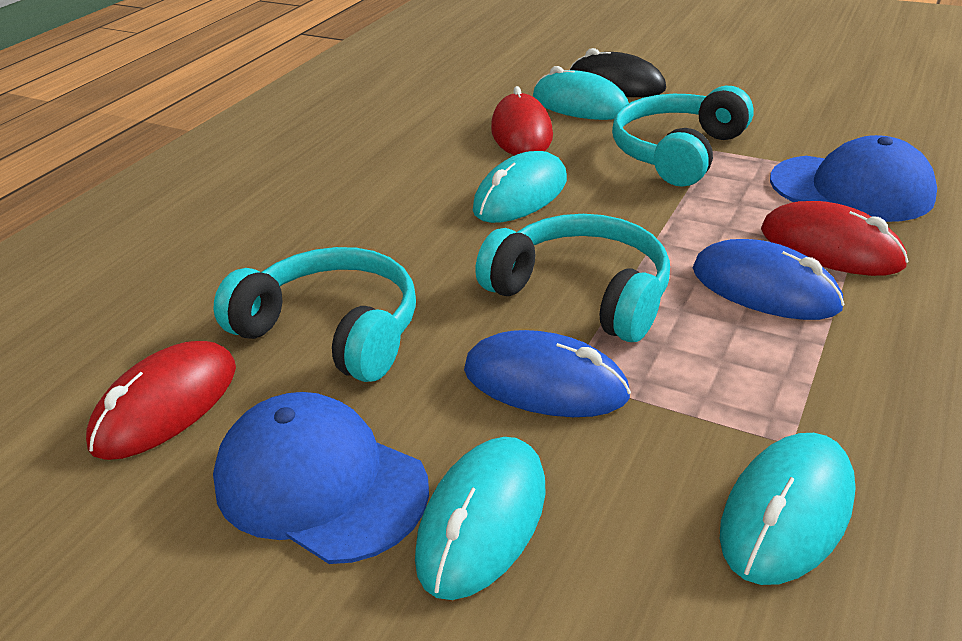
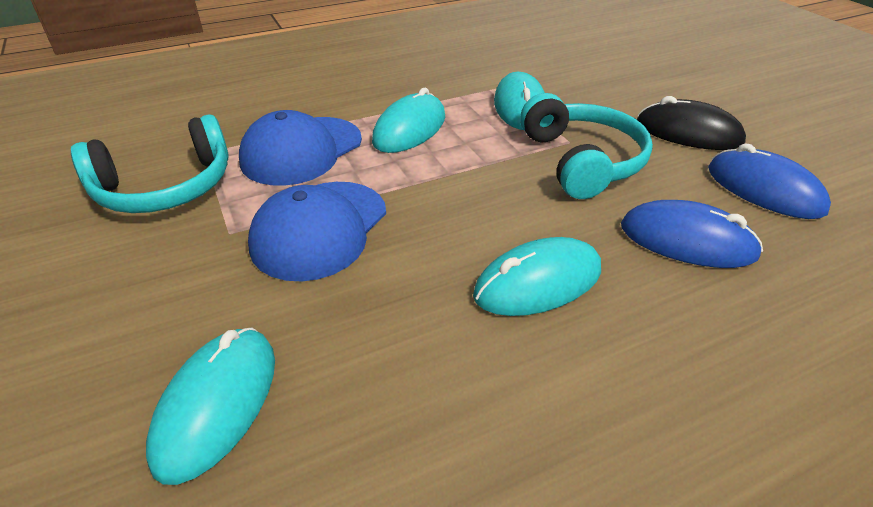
red mouse: [86,341,236,460] [491,86,553,155] [761,201,908,276] = 3 -> none = 0
turquoise headphones: [214,247,416,382] [475,214,670,342] [612,86,754,187] = 3 -> [71,114,229,213] [520,93,653,199] = 2

